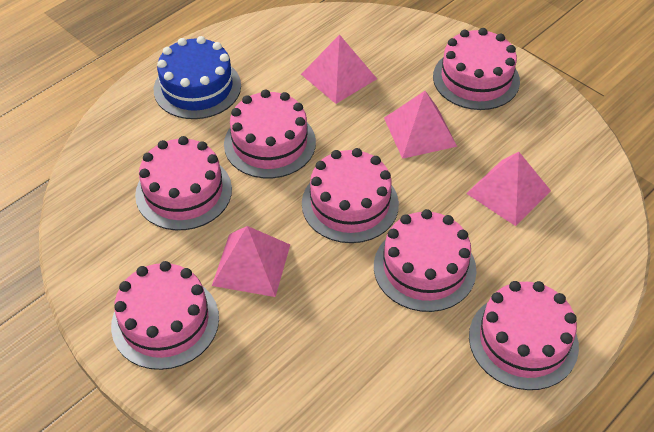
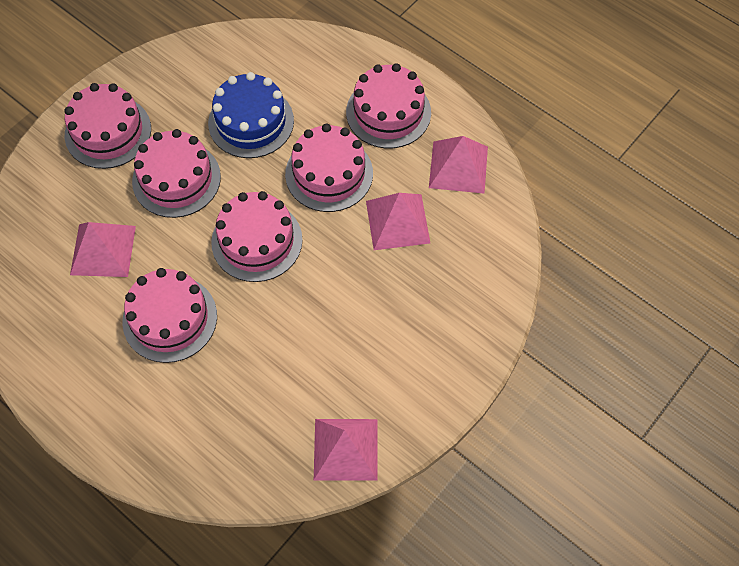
pink cake: [111,261,219,370] [135,136,232,230] [224,90,316,178] [302,148,399,243] [374,209,477,312] [433,28,520,110] [469,281,579,390] = 7 -> [64,83,151,169] [122,268,217,363] [132,129,221,218] [211,191,302,282] [285,124,373,212] [346,63,431,148] = 6

